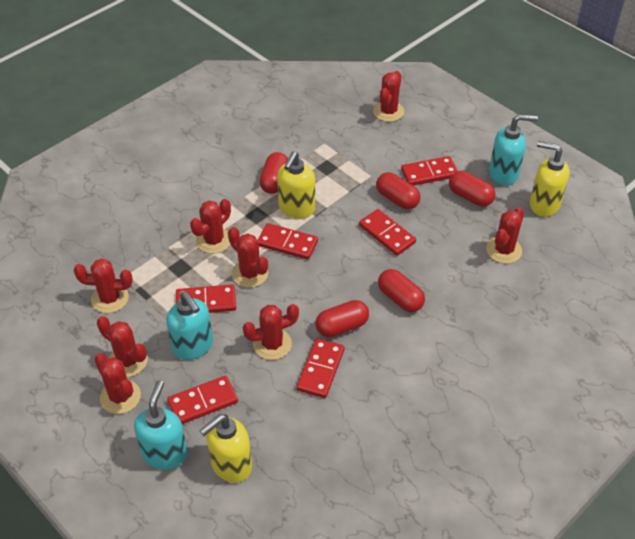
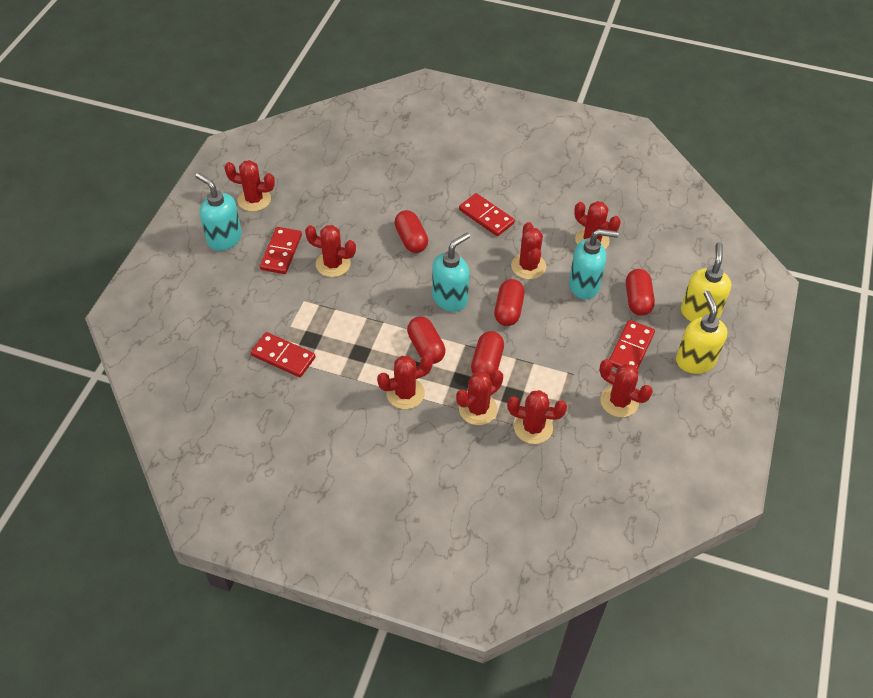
red domino: [167,376,238,424] [176,284,236,313] [257,223,318,260] [296,338,345,398] [359,209,416,256] [401,156,458,186] = 6 -> [251,332,315,377] [260,227,302,274] [459,193,515,236] [609,320,655,370] = 4
yellow soap dispenser: [199,414,252,483] [277,151,315,219] [530,141,569,217] = 3 -> [676,291,728,374] [681,242,732,322] = 2

